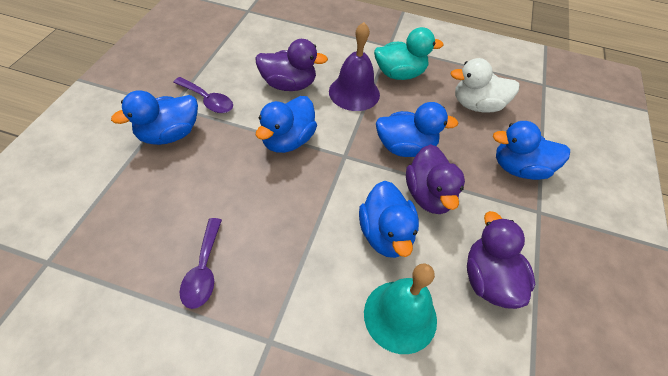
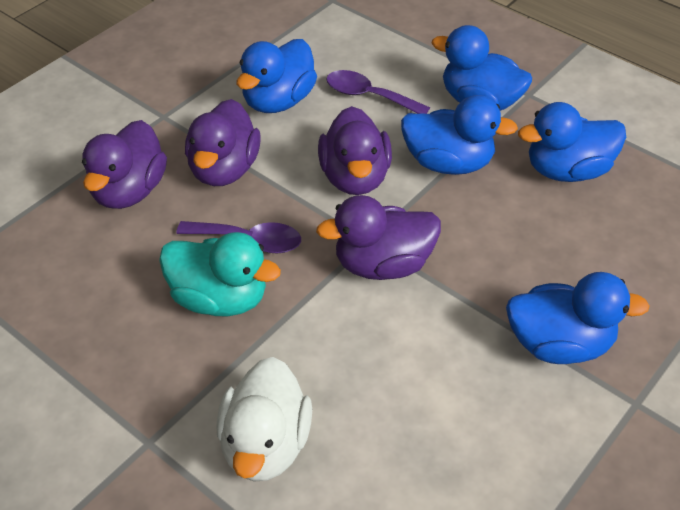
purple bell: [329,22,380,111] = 1 -> none = 0
purple duck: [255,39,328,91] [406,144,465,214] [467,211,535,309] = 3 -> [82,120,167,209] [185,99,261,186] [316,195,441,280] [318,106,392,195] = 4
turquoise bell: [364,263,437,354] = 1 -> none = 0

